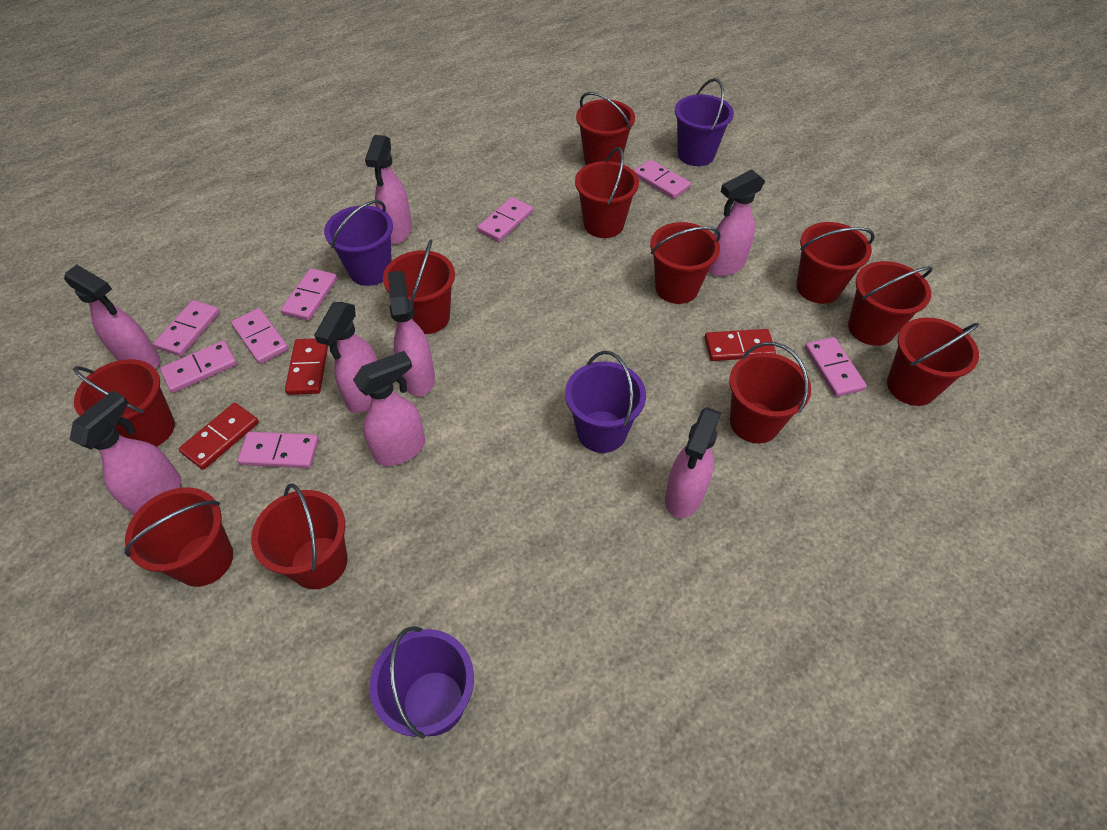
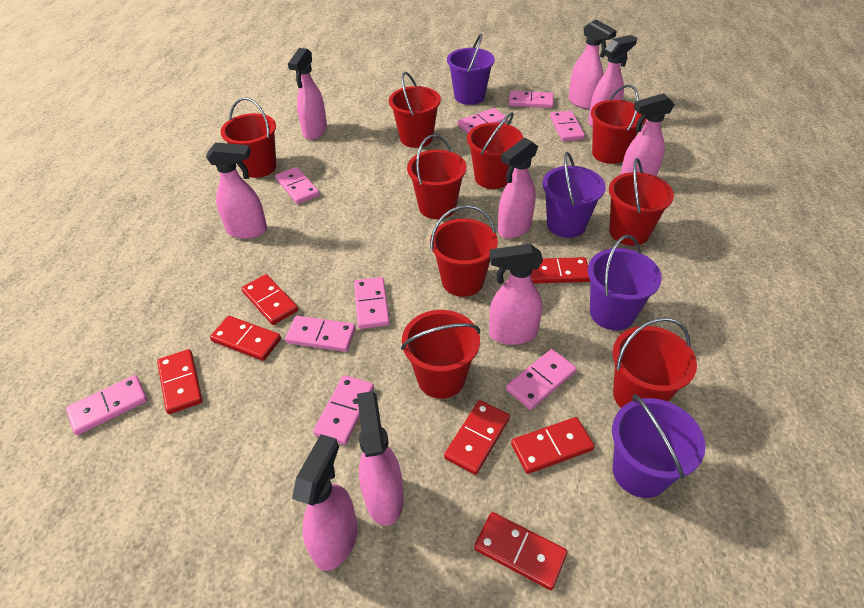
pink domino: [153,300,220,356] [160,340,237,393] [231,308,289,364] [238,432,319,468] [281,268,337,321] [477,197,533,242] [634,159,691,199] [805,337,867,397] = 8 -> [66,375,147,435] [275,167,319,204] [285,316,356,352] [313,375,374,445] [354,277,390,329] [458,108,507,134] [506,349,577,410] [509,91,554,108] [550,111,585,141] = 9
pink spray bottle: [64,265,160,368] [69,391,182,515] [314,302,378,413] [353,351,425,466] [365,135,412,244] [388,271,435,396] [665,407,722,518] [708,170,765,276] = 8 -> [206,142,267,239] [288,48,327,140] [292,434,357,571] [357,391,404,526] [489,244,543,345] [498,138,538,239] [569,20,617,109] [588,35,637,127] [620,93,675,177] = 9
red bucket: [73,359,175,447] [124,487,233,587] [251,483,348,589] [383,239,455,334] [575,147,639,238] [576,92,635,165] [650,222,721,304] [729,342,811,443] [796,222,875,304] [848,261,933,346] [887,317,979,406] = 11 -> [221,97,276,178] [389,72,441,148] [401,310,480,399] [407,134,466,219] [430,205,498,297] [467,112,523,189] [591,84,646,164] [609,158,674,246] [613,317,697,408] = 9
red domino: [179,403,259,470] [285,338,328,395] [704,329,776,361] = 3 -> [157,349,203,414] [210,316,281,361] [241,274,298,325] [444,400,510,475] [474,512,568,590] [511,417,595,474] [531,257,590,284] = 7

